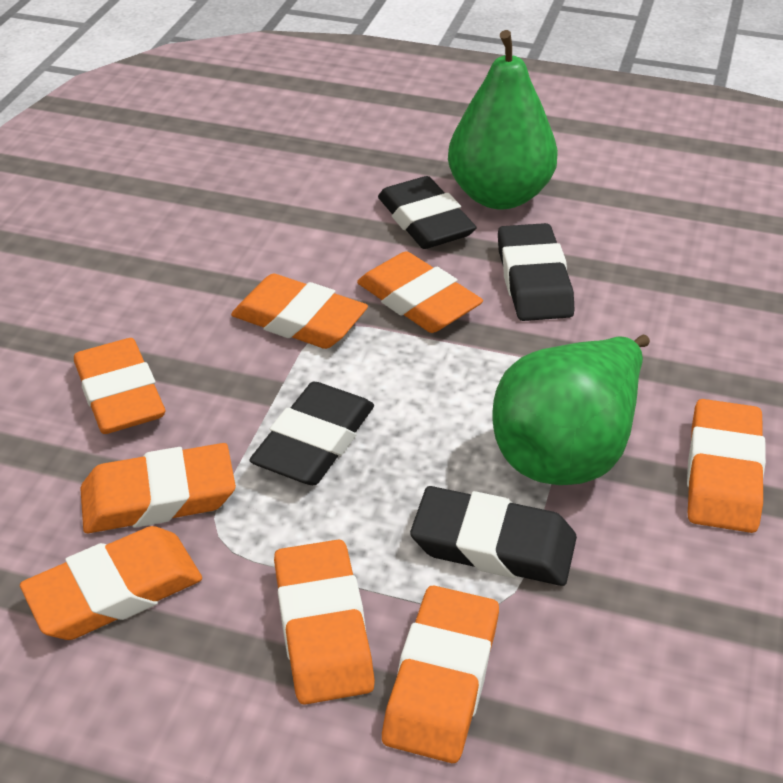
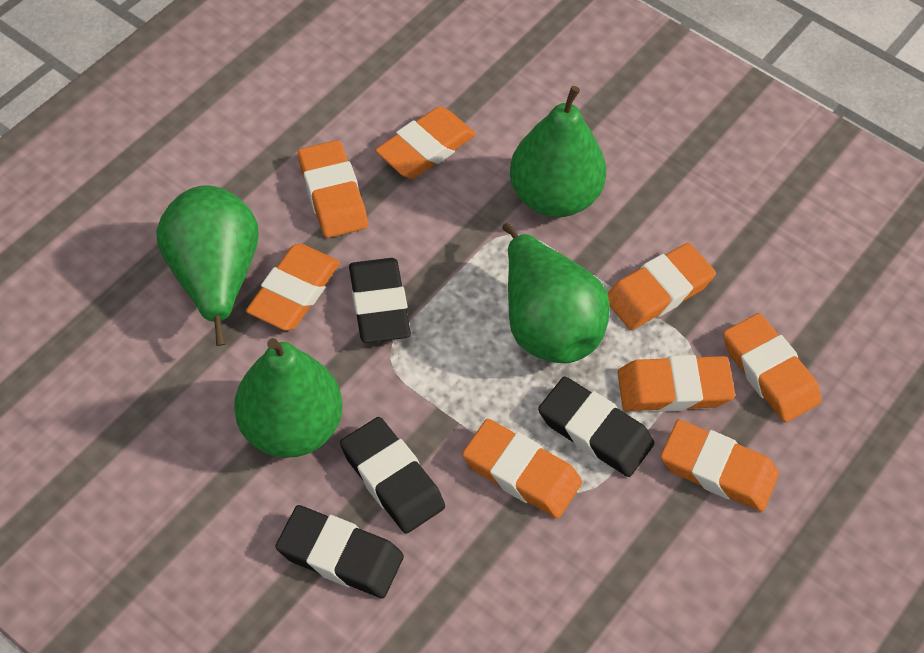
green pear: [448,30,558,209] [492,335,650,485] = 2 -> [156,186,259,346] [234,338,343,458] [503,223,610,363] [510,86,606,217] = 4

